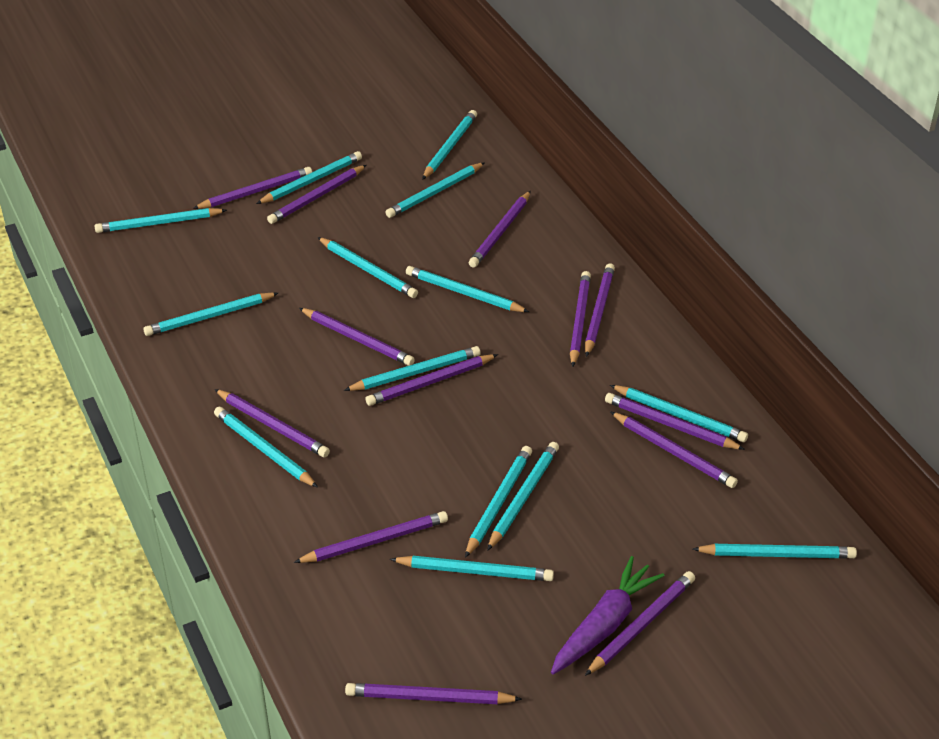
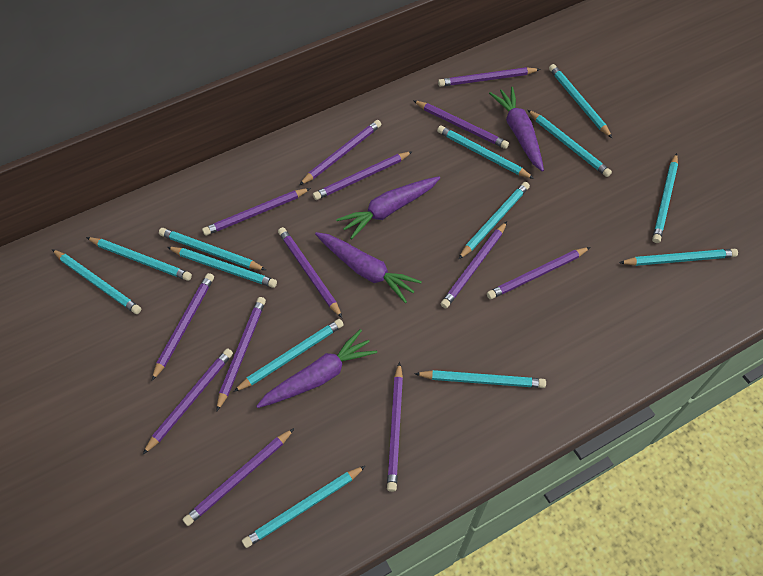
purple carrot: [551,556,665,674] = 1 -> [257,329,377,408] [315,232,422,303] [336,176,440,240] [489,87,544,172] = 4
turquoise pencil: [95,208,227,233] [143,292,278,336] [214,407,318,488] [256,151,362,204] [317,237,418,298] [344,346,481,391] [385,162,485,218] [390,556,554,581] [406,266,529,312] [422,110,477,180] [465,446,532,558] [487,442,559,551] [610,385,748,442] [693,544,857,559] = 14 -> [52,249,141,314] [86,237,192,281] [159,228,266,270] [167,247,277,288] [233,319,344,392] [242,466,365,548] [414,370,546,388] [437,125,534,179] [458,182,530,260] [528,110,612,177] [549,64,612,138] [619,249,738,266] [652,153,678,243] = 13

